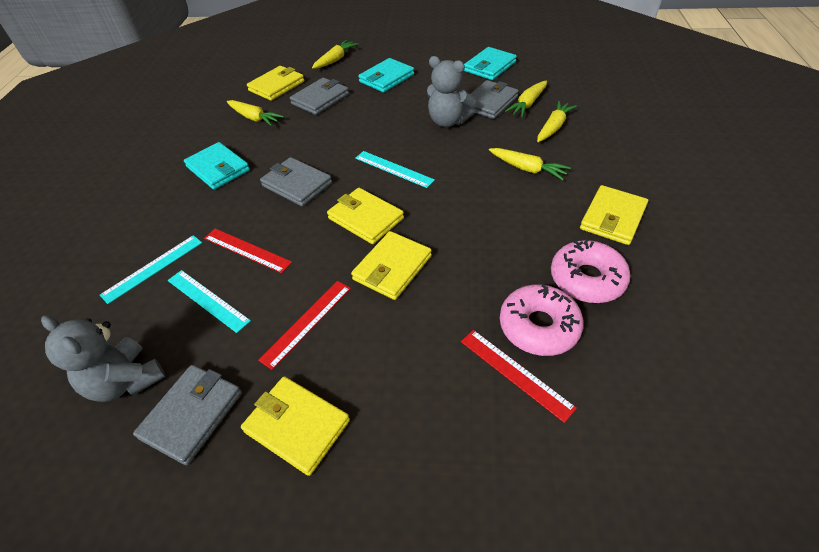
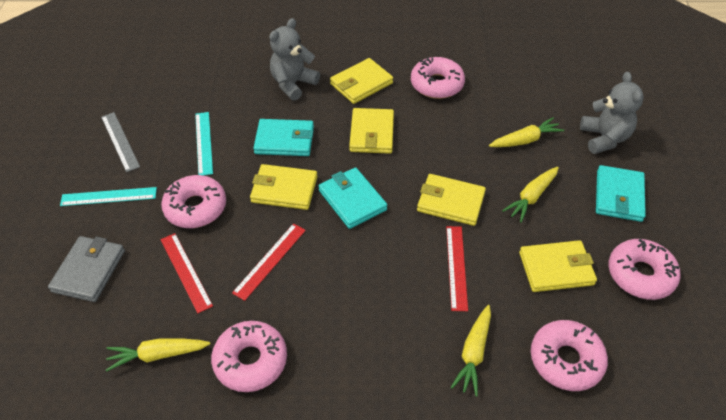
grey ruler: none = 0 -> [101,112,140,172] = 1
grey wallet: [133,365,242,465] [260,157,332,206] [290,78,349,115] [470,80,519,119] = 4 -> [48,236,125,302] = 1
pink donut: [500,284,584,356] [551,239,630,303] = 2 -> [161,175,226,228] [211,321,287,392] [411,57,465,99] [531,320,608,391] [608,239,681,300] = 5
turquoise ruler: [100,235,202,304] [168,270,251,333] [355,151,435,188] = 3 -> [60,187,157,206] [195,112,213,176] = 2
yellow carrot: [227,100,284,126] [312,40,358,69] [489,148,571,180] [505,81,547,117] [537,101,577,142] = 5 -> [106,338,210,372] [450,305,491,396] [489,117,564,147] [502,167,559,223] = 4

